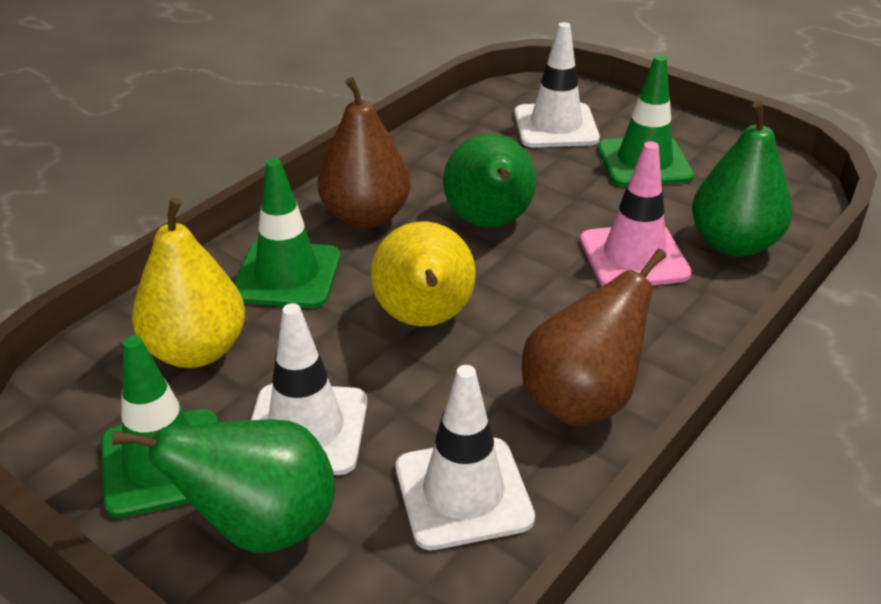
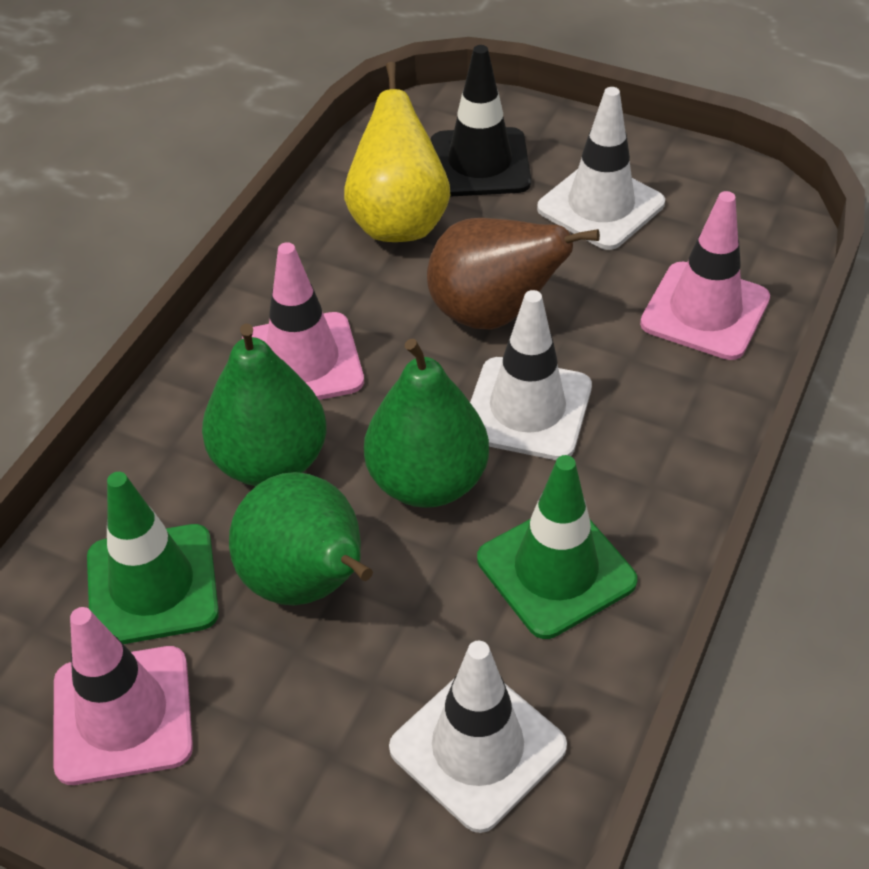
black traffic cone: none = 0 -> [431,45,531,197] = 1
brown pear: [317,77,410,229] [522,249,666,426] = 2 -> [427,218,600,330] = 1
green traffic cone: [101,335,218,518] [234,158,340,308] [598,55,694,187] = 3 -> [87,472,219,644] [477,455,637,639] = 2
pink traffic cone: [580,141,692,286] = 1 -> [53,607,193,785] [242,242,364,400] [640,191,770,360] = 3
yellow pear: [132,198,245,368] [370,221,476,326] = 2 -> [344,62,450,242] = 1

